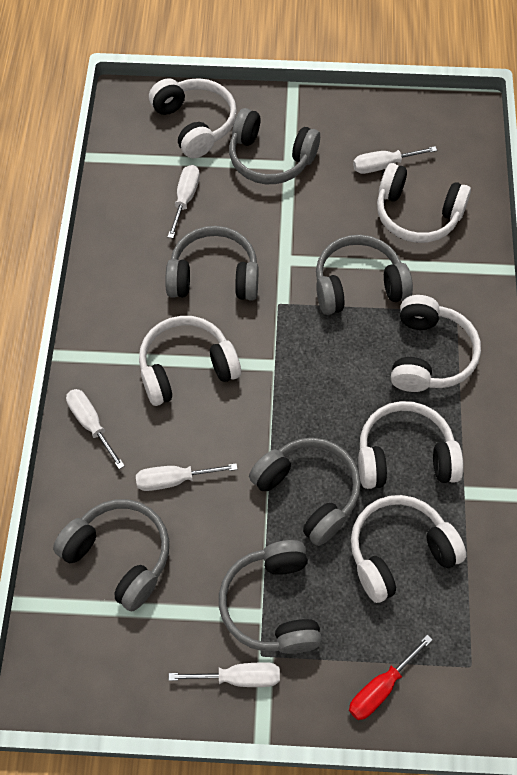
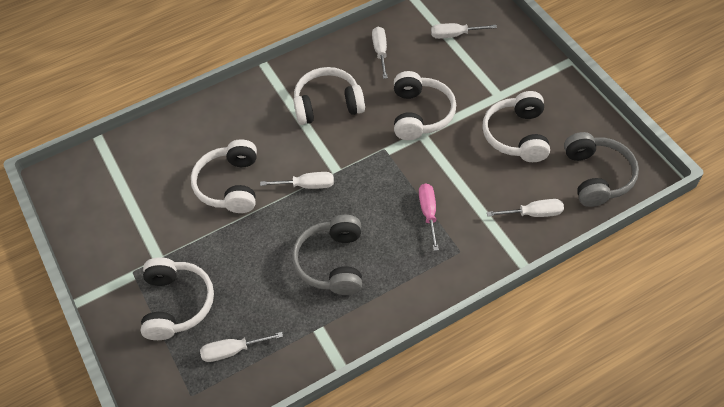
grey headphones: [53,499,169,611] [165,226,259,300] [219,540,322,654] [229,108,320,184] [249,438,361,546] [316,235,413,315] = 6 -> [292,215,362,295] [564,132,639,207] = 2
pink screwdriver: none = 0 -> [419,183,439,251] = 1
red screwdriver: [349,635,432,720] = 1 -> none = 0
white headphones: [139,316,241,406] [149,78,237,158] [351,495,466,603] [358,401,464,489] [377,163,471,243] [391,295,481,392] = 6 -> [141,257,214,340] [191,139,257,213] [293,67,365,125] [394,71,456,140] [482,91,550,162] = 5

